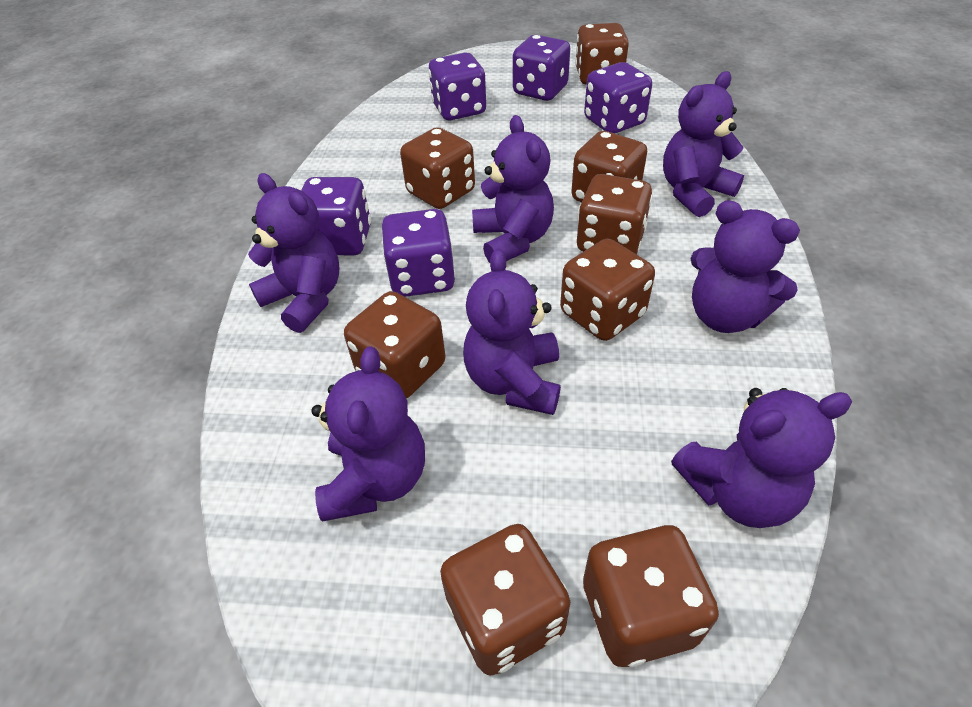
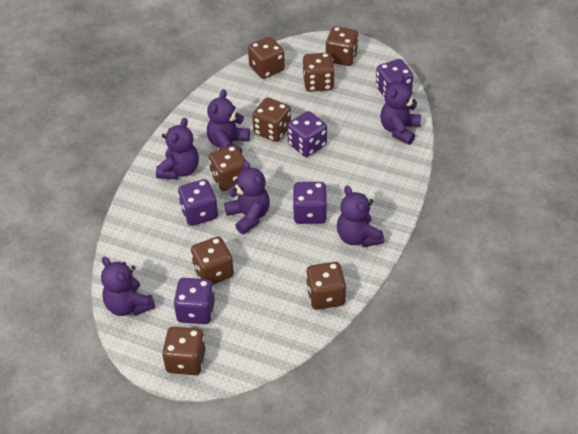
purple teddy bear: [248,173,339,333] [312,347,425,522] [463,248,561,415] [472,115,554,263] [663,71,744,217] [671,388,852,528] [690,200,800,333] = 7 -> [101,257,156,316] [156,118,199,179] [207,89,250,153] [224,160,270,234] [337,186,384,247] [380,75,421,145] = 6

